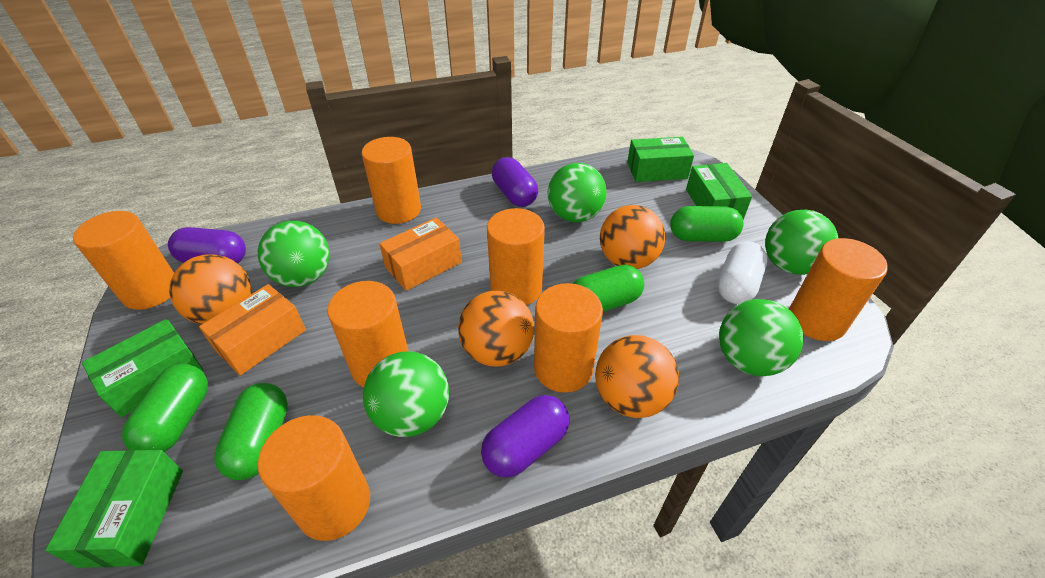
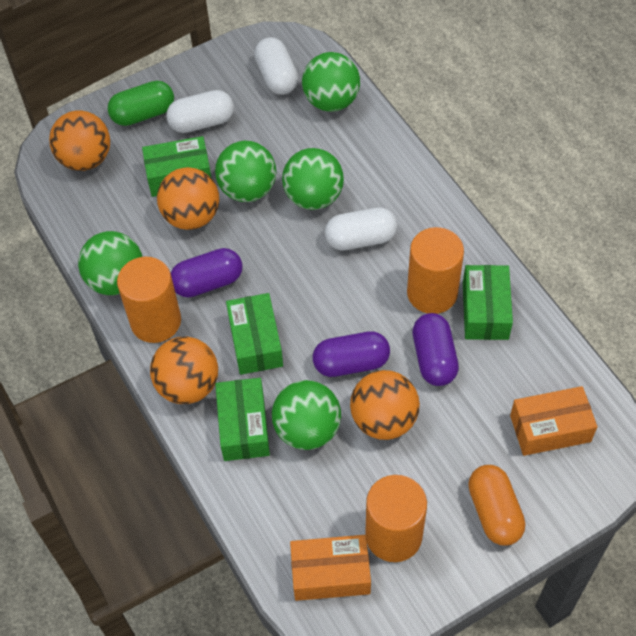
green capsule: [122,364,208,452] [214,383,288,480] [573,265,644,312] [670,206,744,242] = 4 -> [108,81,174,126] = 1
orange capsule: none = 0 -> [468,465,525,546] = 1
orange cylinder: [73,211,174,310] [258,415,370,541] [327,281,409,387] [362,137,421,224] [487,208,545,305] [534,283,603,393] [789,238,888,341] = 7 -> [117,257,181,343] [365,475,427,562] [407,227,464,314] = 3
white capsule: [717,241,768,304] = 1 -> [166,90,234,133] [254,37,298,95] [325,207,397,251] = 3

